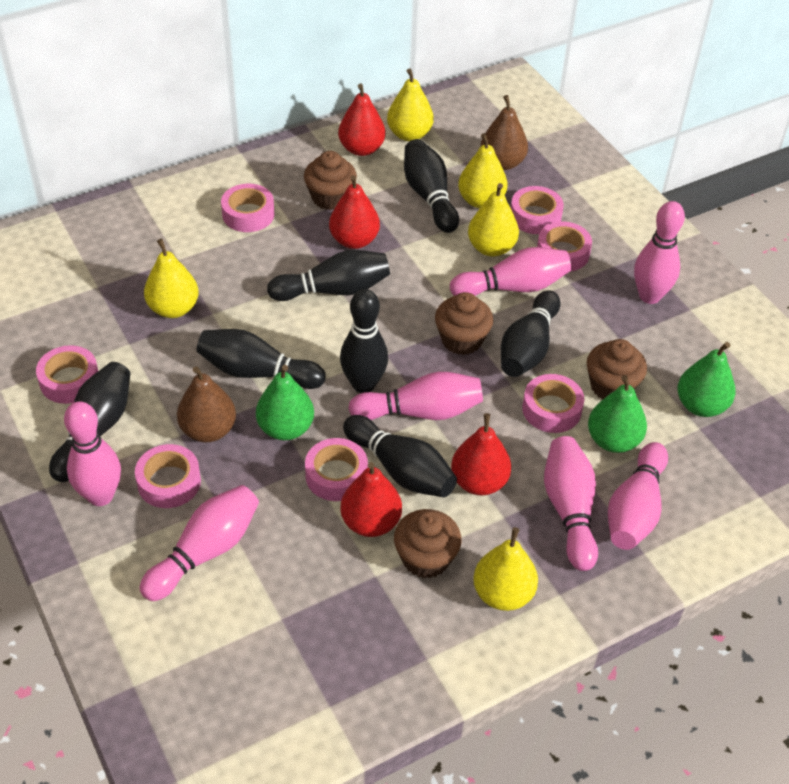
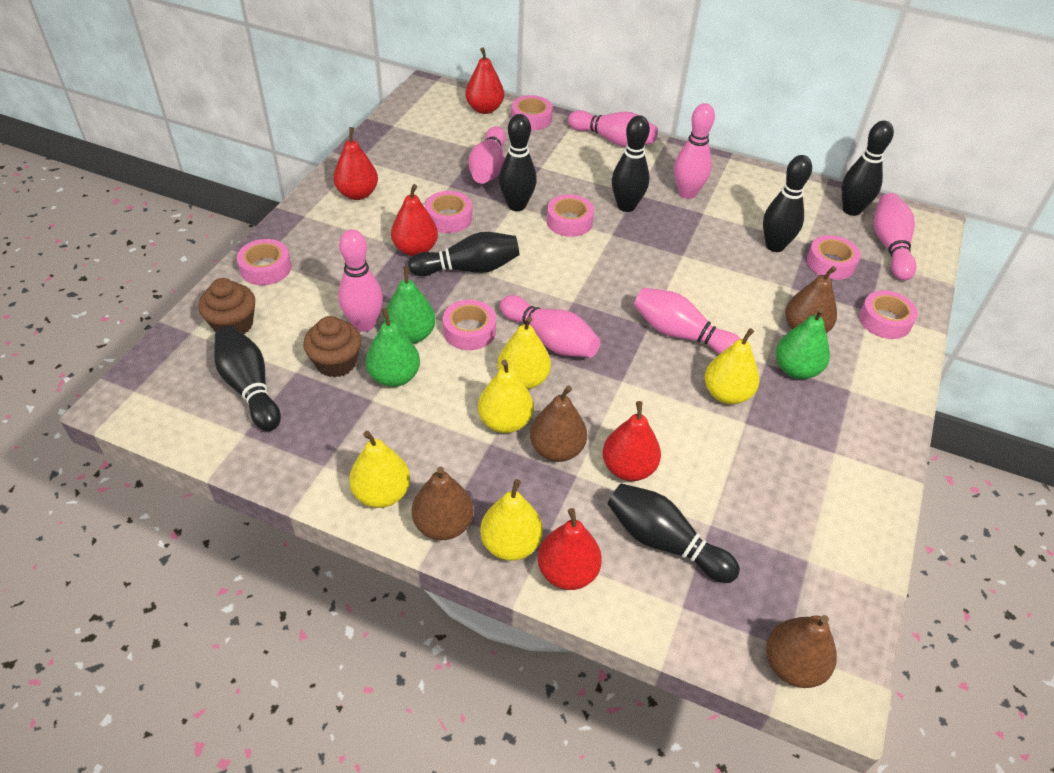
brown cupcake: [304,151,357,210] [394,509,462,578] [435,292,493,355] [587,339,647,400] = 4 -> [198,278,255,335] [303,316,361,378] = 2
brown pear: [177,367,236,442] [480,95,528,170] = 2 -> [412,467,474,540] [530,385,587,462] [766,615,837,688] [785,266,837,333] = 4
red pear: [329,175,380,249] [338,83,385,156] [340,462,402,537] [451,413,511,495] = 4 -> [333,127,378,200] [391,184,438,256] [465,47,504,114] [538,508,602,590] [603,401,661,481] = 5

